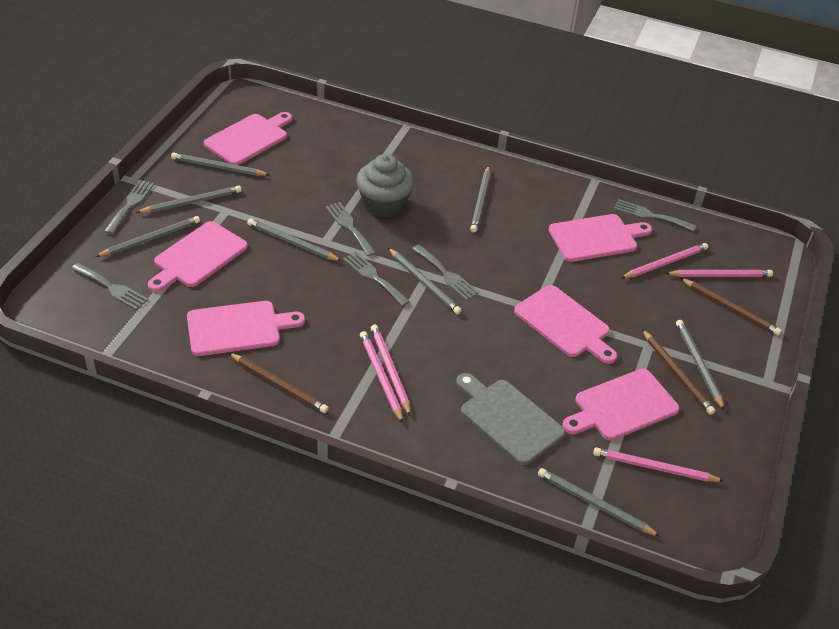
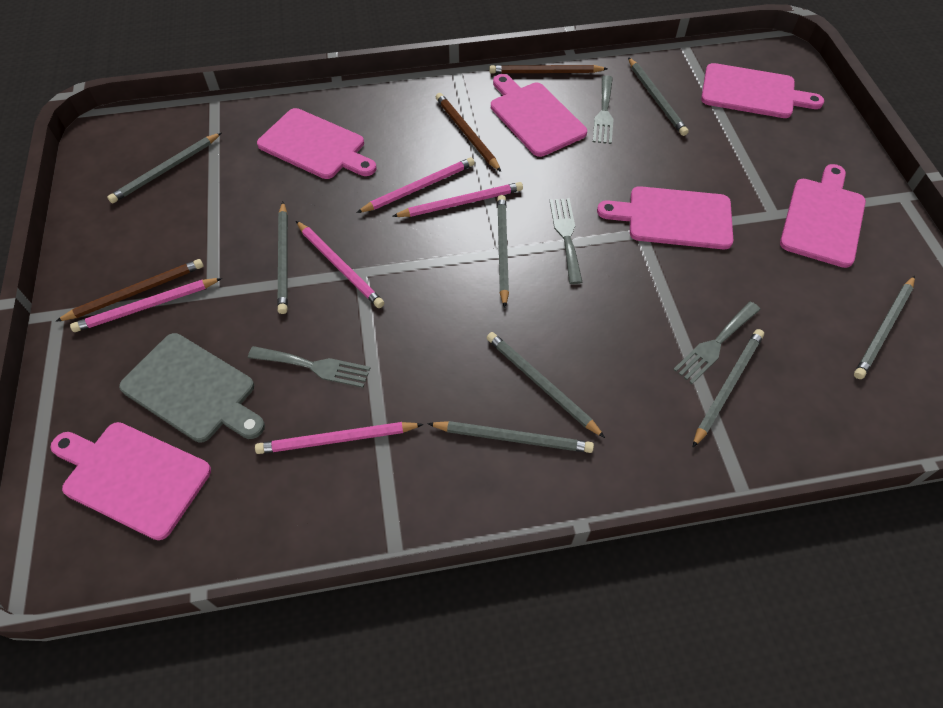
grey cupcake: [356,154,414,218] = 1 -> none = 0
grey fork: [71,263,149,310] [104,180,154,234] [326,202,376,256] [343,252,410,306] [412,245,479,300] [614,199,696,231] = 6 -> [248,346,370,388] [550,198,582,284] [593,75,614,144] [673,301,761,384] = 4

